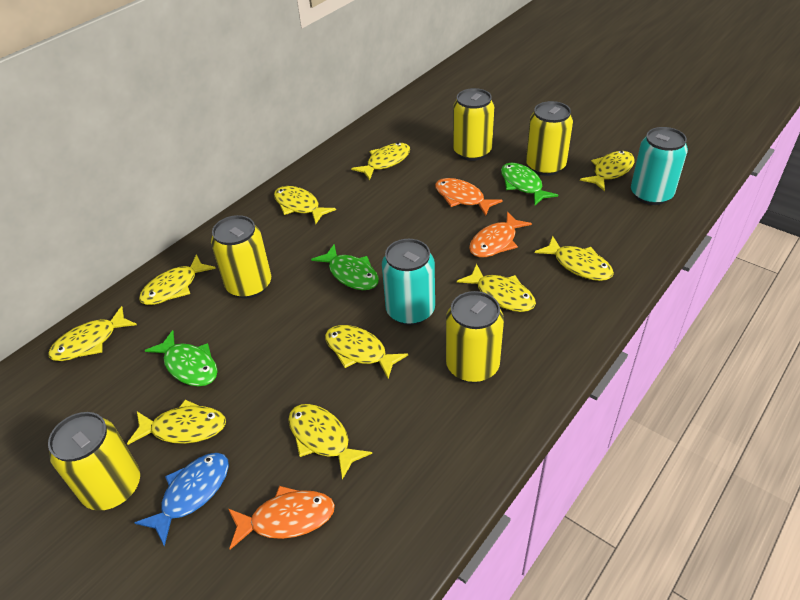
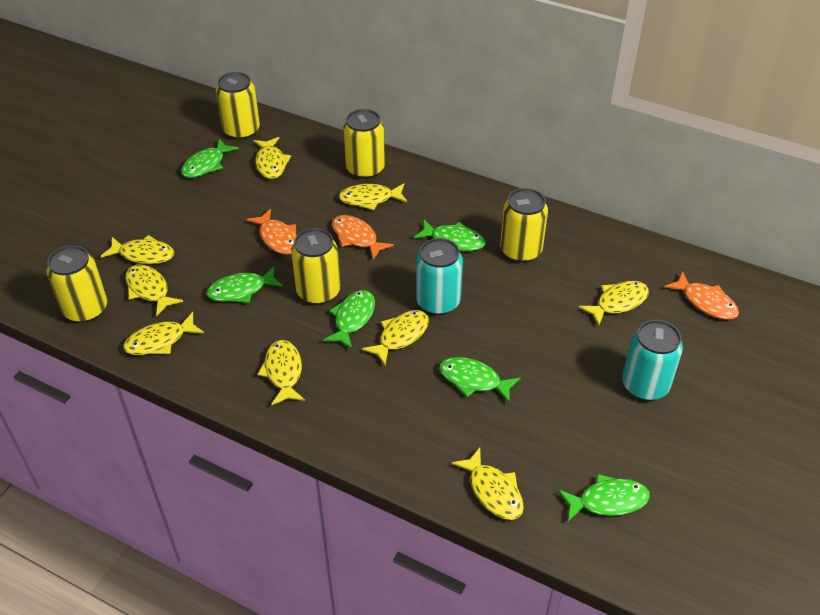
blue fish: [135,453,229,547] = 1 -> none = 0
green fish: [144,330,218,387] [311,245,379,290] [501,163,558,205] = 3 -> [181,139,239,178] [206,266,283,303] [323,290,375,349] [414,219,486,251] [439,357,521,402] [558,474,650,522] = 6
yellow fish: [48,306,137,361] [127,399,226,445] [139,254,216,305] [274,186,336,224] [288,404,372,480] [325,325,408,379] [351,143,410,180] [457,264,536,312] [535,236,614,281] [580,151,634,191] = 10 -> [101,235,175,264] [123,312,204,355] [126,265,183,316] [253,137,291,179] [257,340,305,406] [338,183,407,210] [362,310,429,365] [451,447,524,520] [579,281,649,326] = 9

